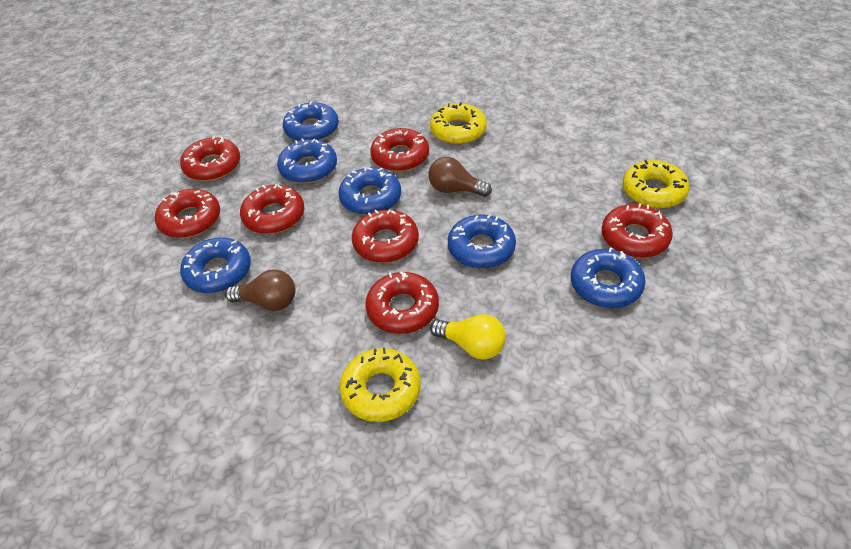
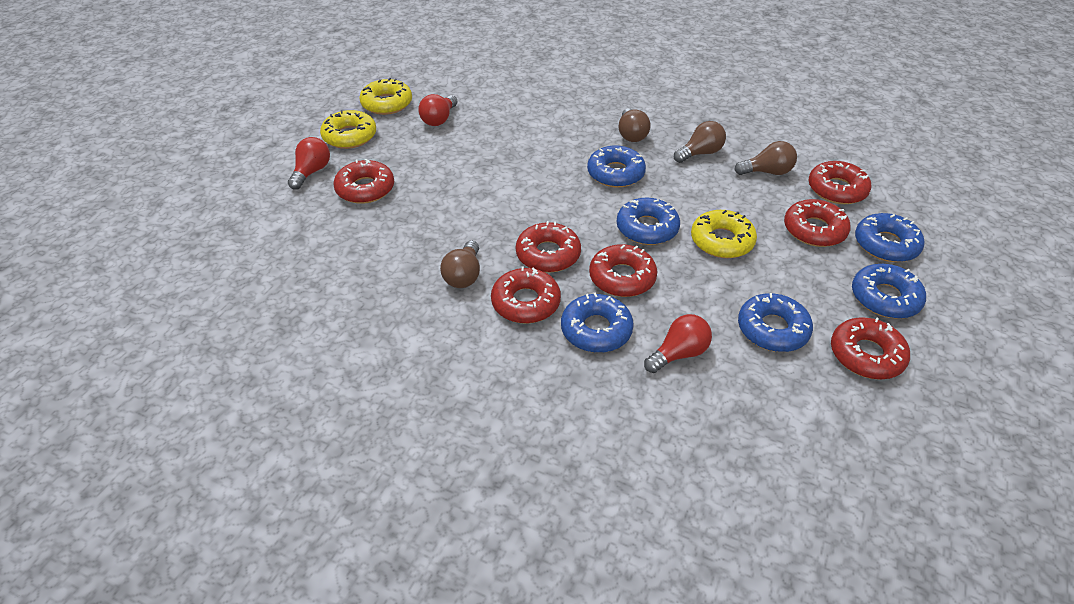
brown light bulb: [225,269,295,311] [428,157,492,197] = 2 -> [440,241,480,288] [618,108,651,142] [674,121,726,163] [735,141,797,175] = 4
red light bulb: none = 0 -> [288,137,330,190] [418,94,458,126] [644,314,712,373] = 3
yellow light bulb: [430,314,506,360] = 1 -> none = 0

